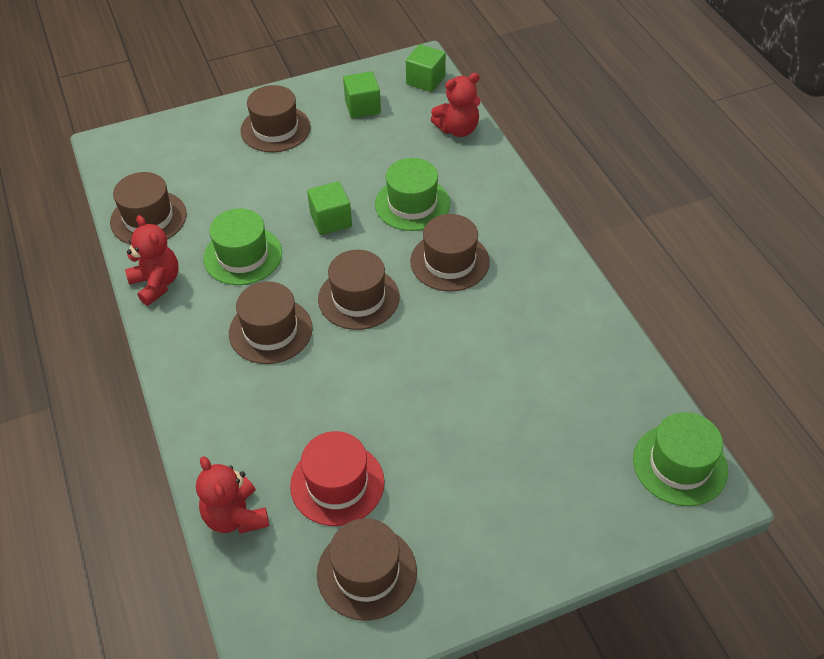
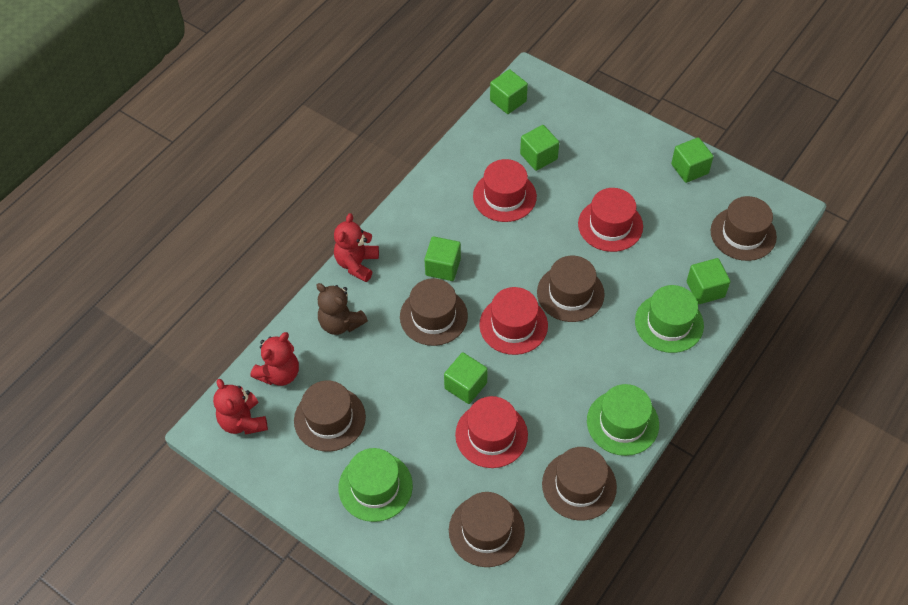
brown teddy bear: none = 0 -> [317,283,368,335] = 1
green cube: [307,181,352,235] [343,71,381,119] [406,44,446,92] = 3 -> [424,236,461,281] [444,352,488,404] [490,69,528,114] [520,125,559,171] [671,137,714,183] [687,258,731,304] = 6
red hat: [290,431,385,526] = 1 -> [455,396,528,468] [473,159,537,222] [479,287,548,355] [578,188,643,252] = 4

